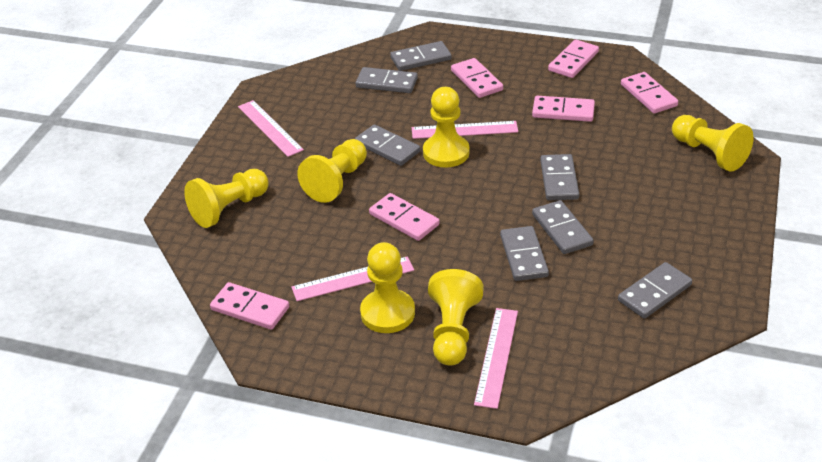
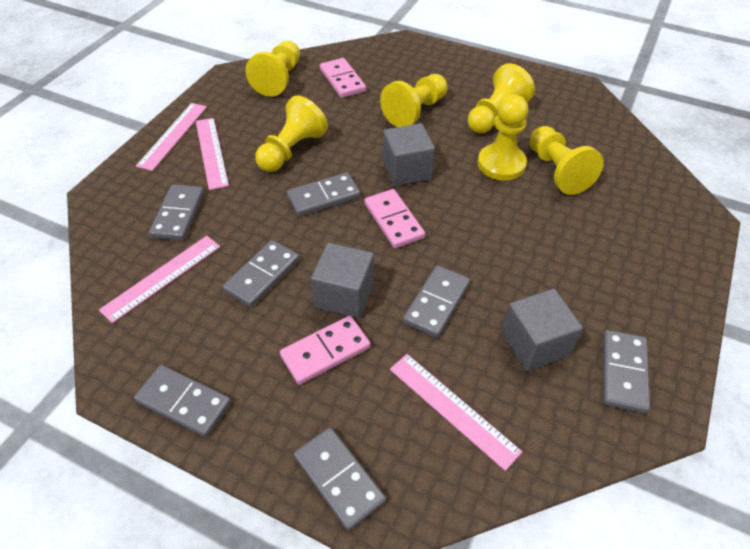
grey cube: none = 0 -> [311,243,374,318] [383,123,435,186] [502,289,583,371] = 3
pink domino: [210,282,289,330] [369,193,440,241] [451,58,503,98] [532,96,595,122] [548,39,599,78] [621,72,678,114] = 6 -> [280,316,370,385] [320,58,366,98] [364,189,425,248] = 3

